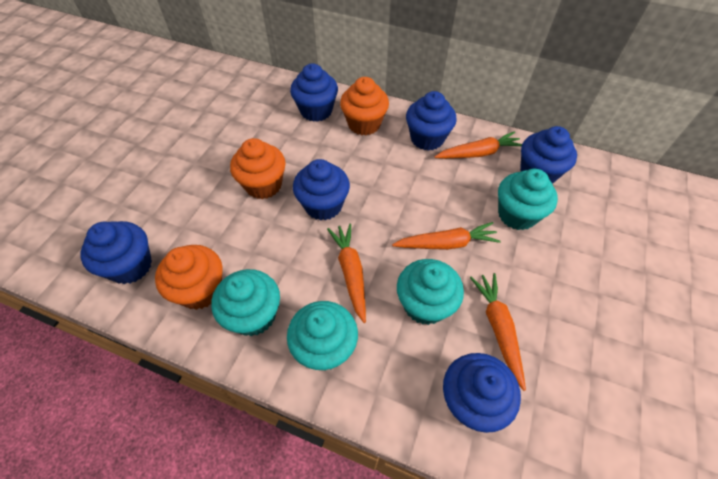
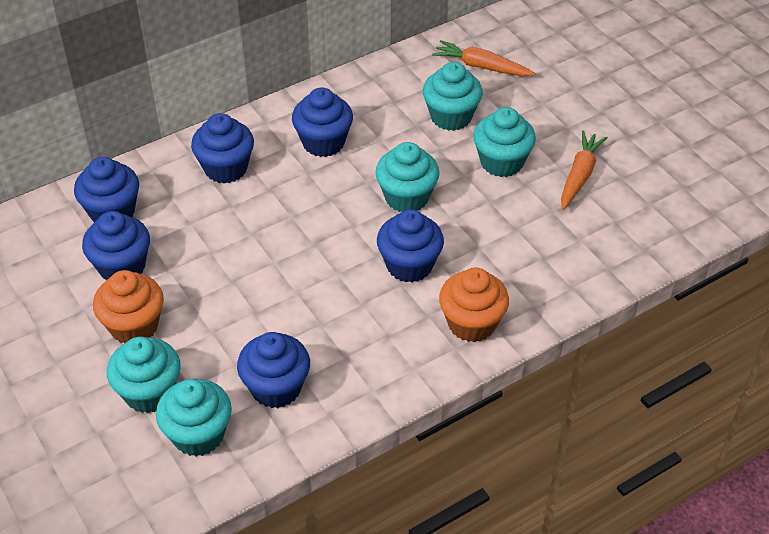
orange carrot: [327,224,366,323] [392,222,501,250] [435,131,522,159] [470,273,526,391] = 4 -> [432,40,536,76] [561,131,608,210] = 2
orange cupcake: [155,245,223,310] [230,138,286,199] [340,77,389,135] = 3 -> [93,270,164,344] [439,268,509,342] = 2
turquoise cupcake: [211,269,280,336] [287,301,358,371] [397,259,464,325] [498,169,558,230] = 4 -> [107,337,181,413] [156,379,232,456] [375,142,439,212] [423,62,483,131] [473,107,536,177] = 5

